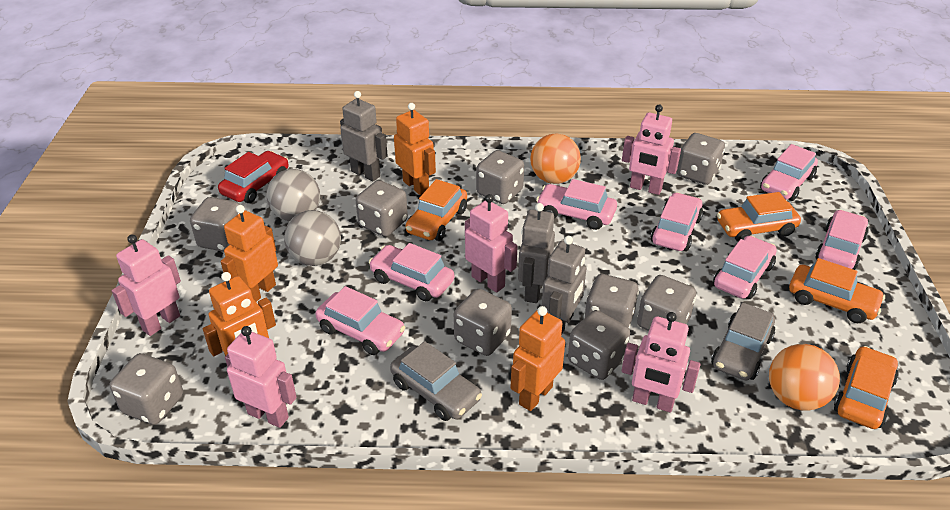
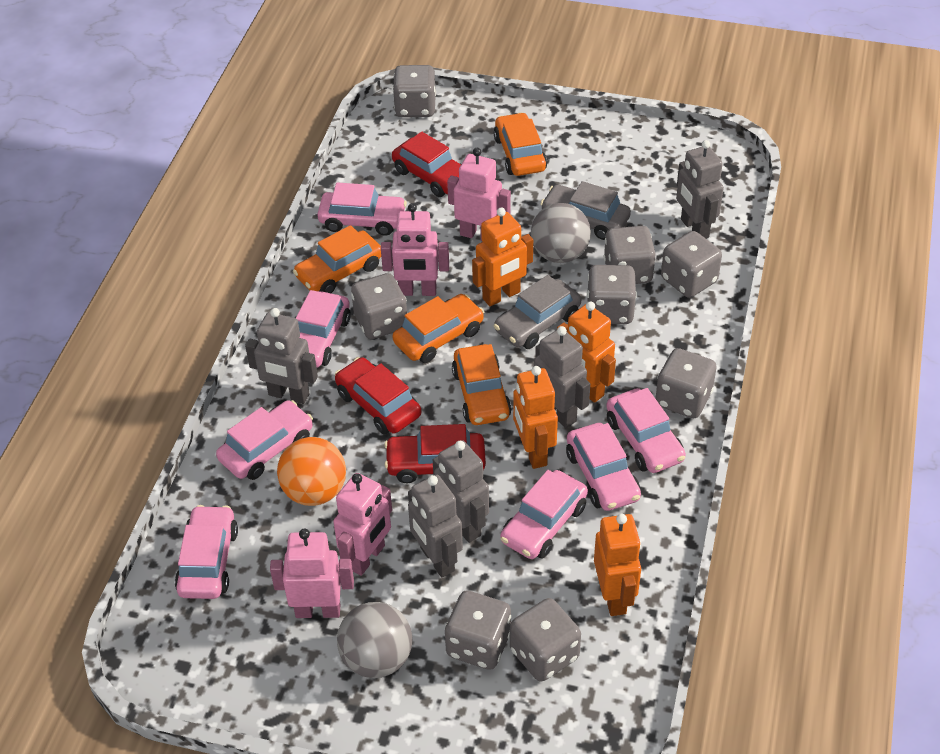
grey dice: [110,353,183,425] [190,197,240,252] [356,180,408,237] [454,289,512,356] [476,150,524,204] [568,310,630,380] [584,274,639,329] [637,275,696,331] [677,133,725,185] = 9 -> [351,273,407,339] [393,65,436,117] [445,591,511,670] [510,598,581,682] [587,265,637,324] [604,226,656,284] [655,348,717,418] [661,231,722,298] = 8
grey robot: [340,91,388,181] [518,203,555,303] [542,236,587,335] = 3 -> [245,308,318,404] [408,475,463,578] [433,440,489,543] [534,326,590,428] [676,140,724,239] = 5
orange ball: [531,134,581,184] [769,344,840,411] = 2 -> [277,437,346,506] = 1
pink robot: [112,235,181,336] [225,326,297,428] [465,194,517,293] [622,105,681,195] [622,312,701,413] = 5 -> [270,528,354,618] [333,473,392,576] [381,203,449,296] [447,148,511,241] = 4
red car: [218,151,289,203] = 1 -> [335,357,421,435] [384,424,486,483] [392,132,461,197] = 3

